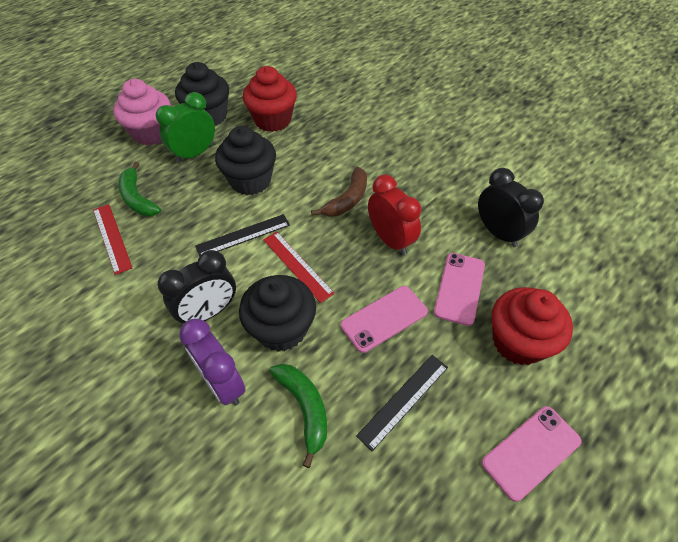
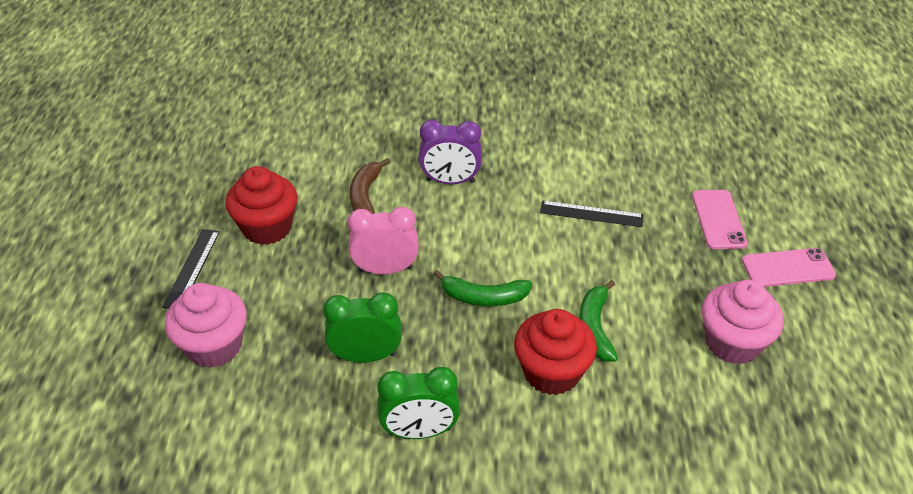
black clock: [157,250,236,324] [478,168,544,247] = 2 -> none = 0
black cupcake: [175,62,229,126] [215,126,276,195] [239,275,316,352] = 3 -> none = 0
green clock: [156,92,215,163] = 1 -> [323,292,402,363] [377,367,460,439] = 2
pink clock: none = 0 -> [348,207,419,274] = 1
pink cupcake: [113,79,171,146] = 1 -> [165,283,247,368] [702,280,784,364] = 2
pink phone: [341,286,428,353] [434,253,485,326] [482,406,582,502] = 3 -> [692,190,748,249] [742,248,836,287] = 2
red clock: [368,174,421,255] = 1 -> none = 0
red ruler: [93,204,132,275] [263,232,335,303] = 2 -> none = 0

